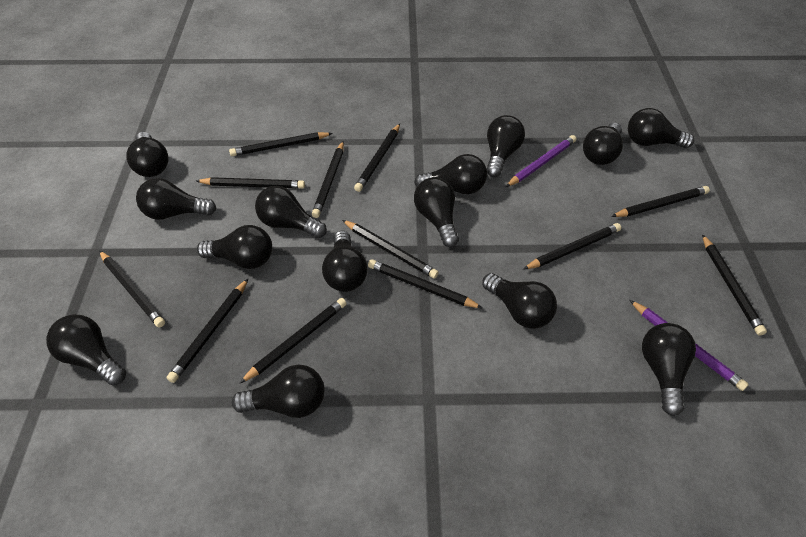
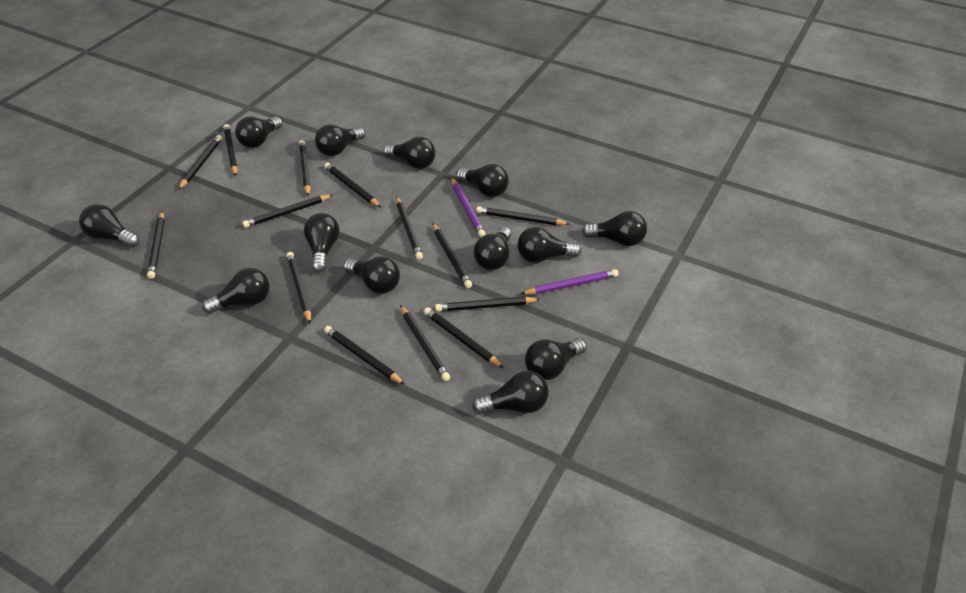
black light bulb: [46,315,126,385] [126,132,168,177] [136,178,217,220] [197,225,272,269] [232,365,325,418] [255,186,327,238] [322,230,367,292] [414,154,487,194] [414,177,459,247] [482,273,557,329] [487,115,525,177] [583,123,623,165] [628,108,694,148] [642,323,696,416] = 14 -> [79,204,139,247] [202,268,270,314] [235,116,283,148] [304,213,340,273] [315,124,365,156] [344,256,400,294] [384,137,436,169] [456,164,509,197] [472,371,549,414] [474,227,511,270] [517,227,581,263] [525,338,587,380] [582,211,647,246] = 13
black pencil: [99,250,165,328] [167,278,249,383] [196,177,305,189] [229,132,333,156] [239,298,347,384] [312,142,344,218] [342,220,439,279] [354,124,400,192] [368,259,482,308] [523,223,622,270] [611,186,710,217] [702,234,767,335] = 12 -> [147,211,165,279] [178,135,222,190] [223,124,238,176] [242,194,333,228] [286,252,311,324] [299,140,311,196] [324,163,381,208] [324,326,405,385] [396,197,423,260] [400,305,450,382] [424,307,504,368] [433,223,472,288] [435,297,540,312] [476,206,570,225] = 14

